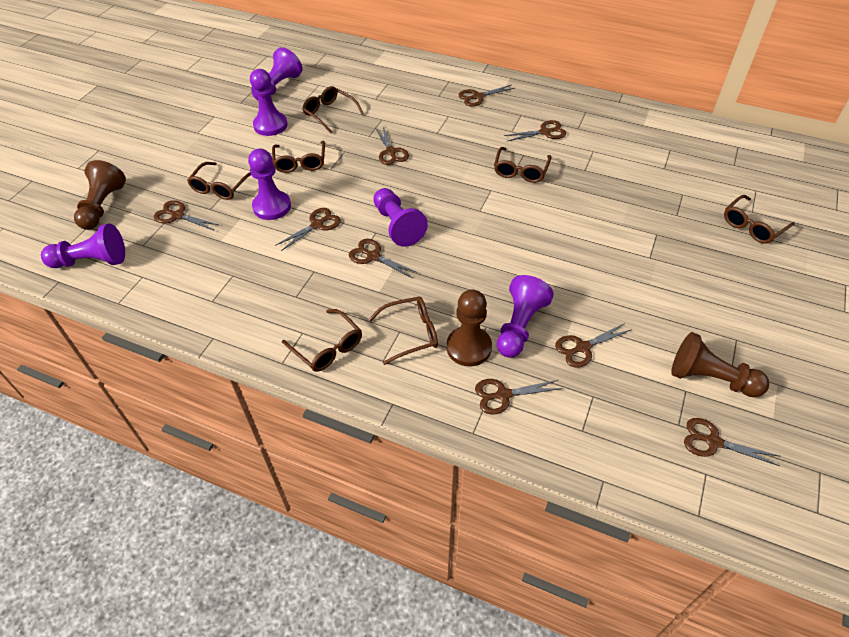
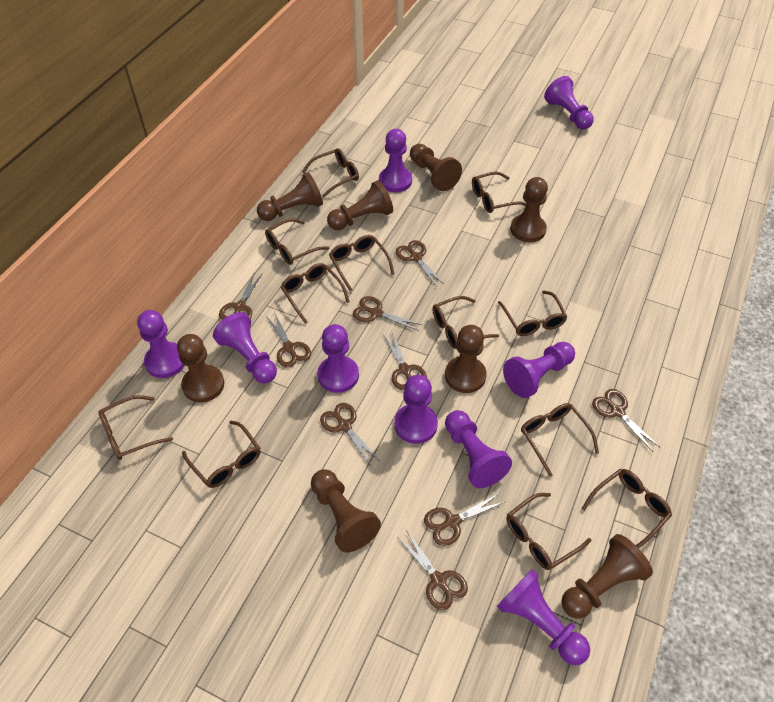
brown glasses: [187,162,251,200] [272,141,325,173] [282,309,362,372] [302,86,364,134] [369,297,438,365] [494,147,552,183] [724,195,795,244] = 7 -> [98,395,173,460] [182,421,260,488] [265,219,329,265] [281,263,350,324] [302,148,359,198] [329,235,394,291] [432,296,499,349] [472,172,527,213] [498,291,567,336] [507,493,592,570] [521,403,599,477] [581,469,672,548] = 12
brown pawn: [74,160,126,230] [447,290,492,366] [671,332,769,397] = 3 -> [177,334,224,402] [257,172,323,221] [311,469,381,552] [327,180,393,230] [410,144,462,191] [445,325,487,393] [510,177,548,242] [561,534,653,618] = 8
purple pawn: [41,223,125,268] [248,149,291,220] [250,69,288,136] [252,47,303,100] [373,188,428,247] [497,275,554,358] = 6 -> [137,310,185,378] [213,312,277,383] [317,324,359,393] [379,129,412,192] [394,375,438,444] [445,410,512,488] [497,569,590,665] [503,342,575,398] [544,76,594,129] = 9

